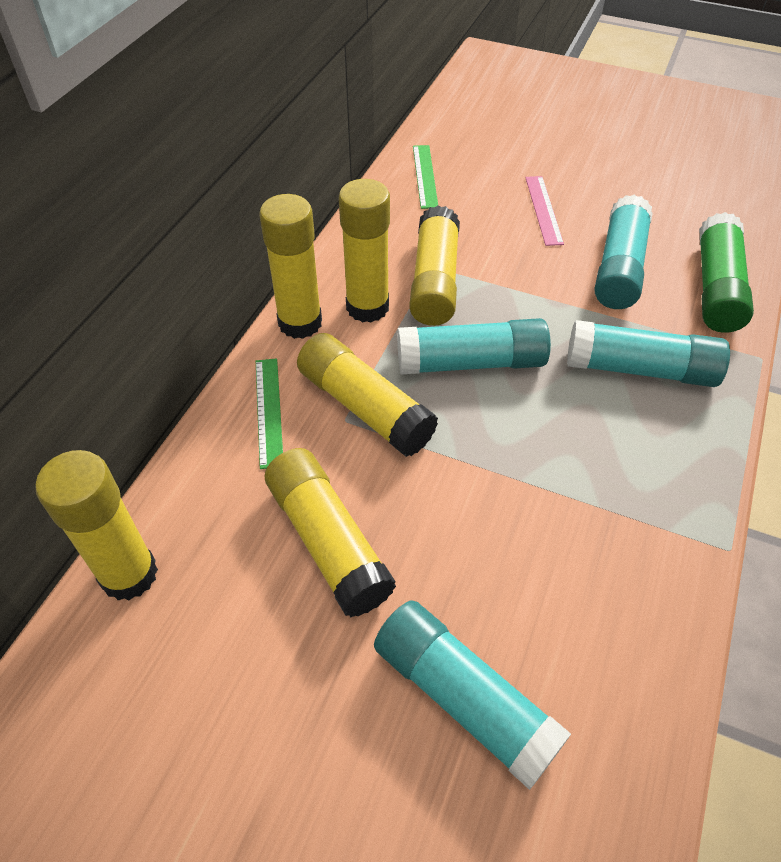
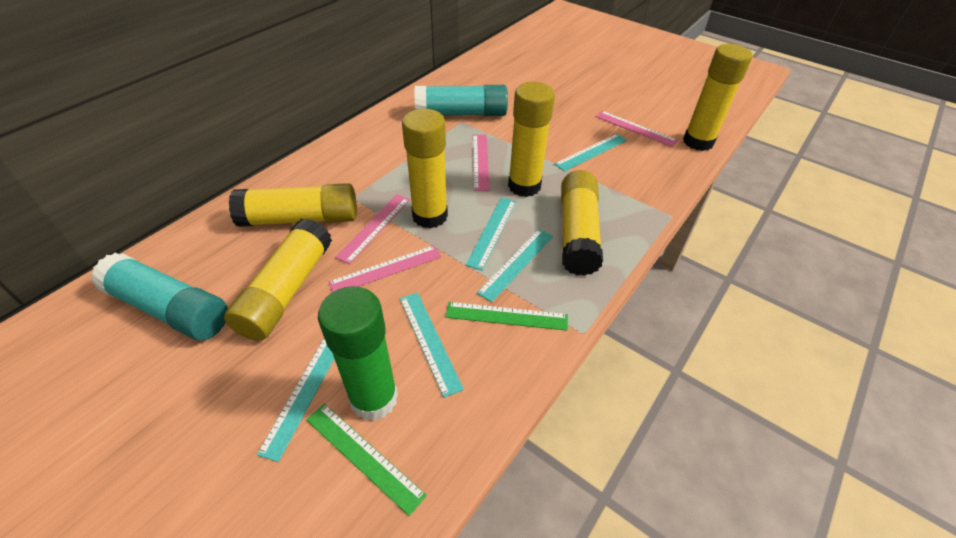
pink ruler: [525,176,564,246] = 1 -> [328,245,441,292] [335,194,410,264] [473,135,489,191] [595,111,678,147] = 4
turquoise glue stick: [374,600,571,790] [397,318,551,375] [567,320,730,387] [594,195,652,309] = 4 -> [91,253,228,341] [414,85,508,116] = 2
turquoise ruler: none = 0 -> [257,339,334,462] [400,292,464,398] [466,197,516,270] [477,229,553,302] [554,134,627,172] = 5

